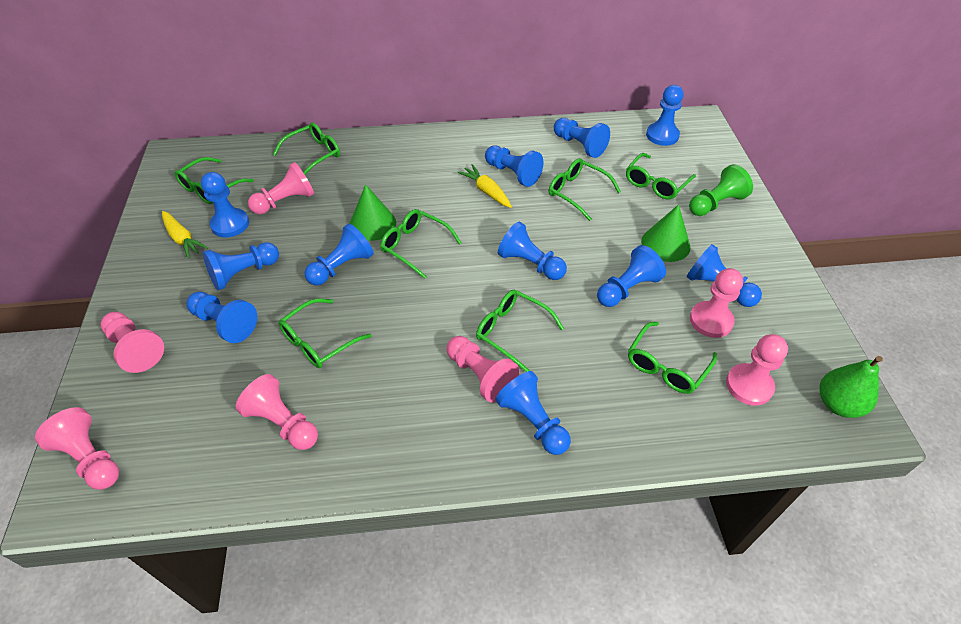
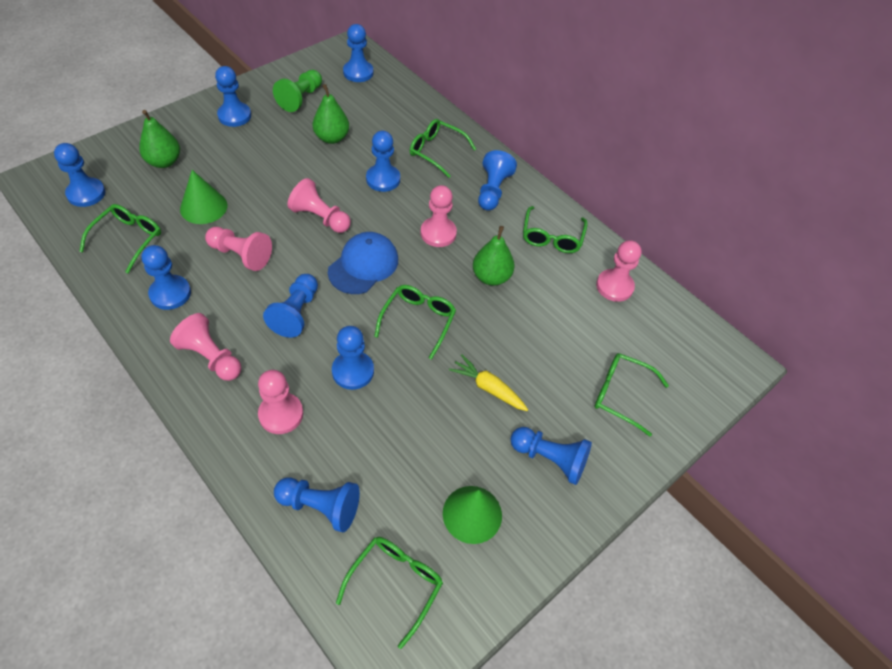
blue cap: none = 0 -> [328,232,398,294] = 1
blue pawn: [186,292,257,343] [201,172,249,238] [203,242,279,290] [304,224,374,285] [485,146,543,187] [495,371,571,455] [498,222,567,280] [553,118,610,158] [597,245,666,307] [646,85,684,146] [686,244,762,307] = 11 -> [54,143,105,207] [141,245,191,310] [215,66,251,127] [263,274,318,338] [274,477,360,532] [332,326,374,390] [343,24,373,82] [366,131,400,192] [478,150,517,211] [511,427,592,485] = 10
green glasses: [175,157,254,204] [273,123,340,175] [278,298,371,368] [380,209,461,279] [476,290,564,372] [549,158,621,221] [626,153,696,200] [628,322,717,394] = 8 -> [79,204,161,273] [336,537,443,649] [374,285,456,360] [410,119,476,178] [523,206,588,253] [594,353,669,436] = 6
green pear: [819,356,883,418] = 1 -> [139,110,180,168] [313,84,349,144] [473,226,515,286] = 3
pink pawn: [35,407,119,490] [100,312,164,373] [236,374,318,450] [248,162,314,214] [447,336,519,403] [690,268,743,338] [726,334,788,406] = 7 -> [170,313,241,381] [205,227,272,271] [258,370,303,434] [287,178,351,233] [420,185,457,247] [596,240,641,302] = 6
yellow carrot: [162,211,208,259] [457,164,512,208] = 2 -> [449,354,528,411] = 1

